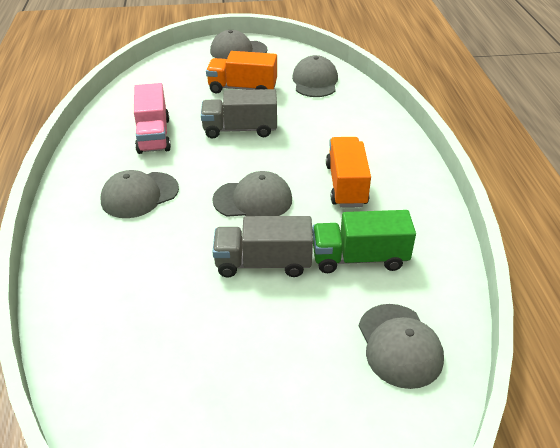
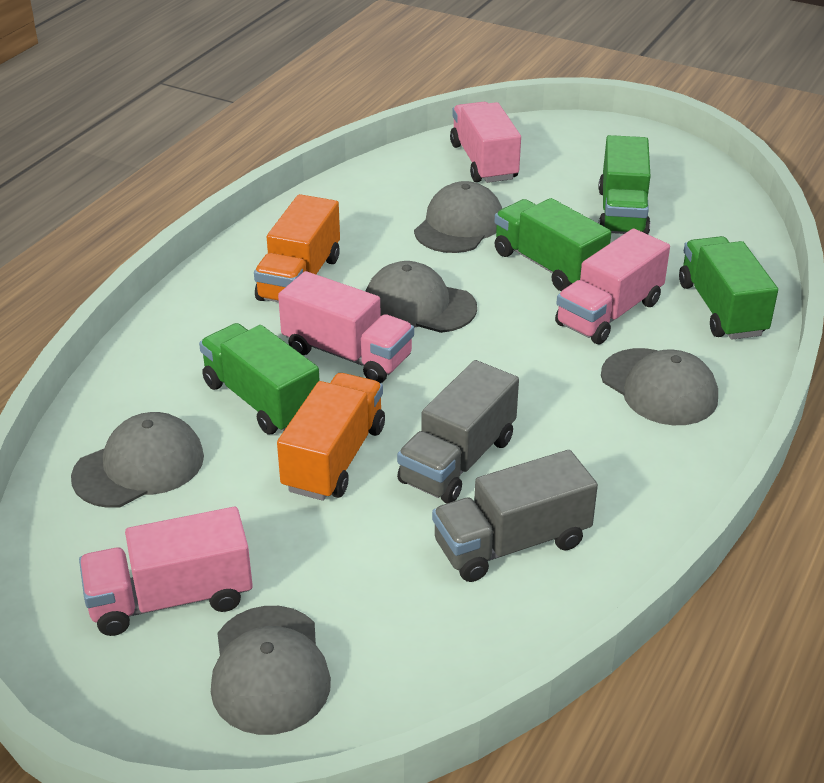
green truck: [312,210,416,273] = 1 -> [199,323,320,434] [495,198,611,291] [598,135,651,234] [679,236,778,340] = 4
pink truck: [134,83,171,154] = 1 -> [79,507,253,636] [278,271,414,383] [450,102,521,183] [555,228,670,344] = 4

